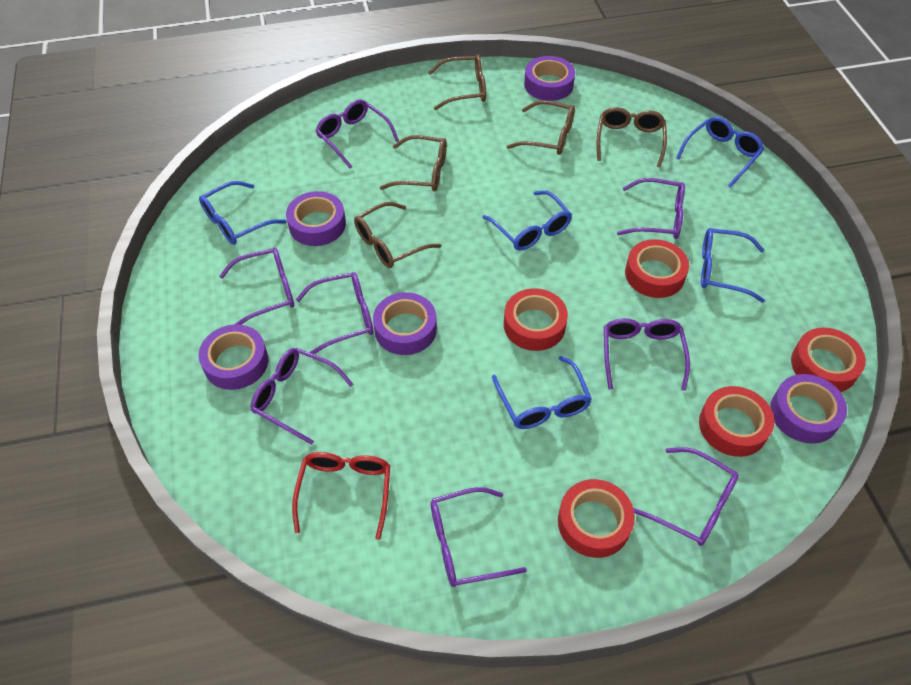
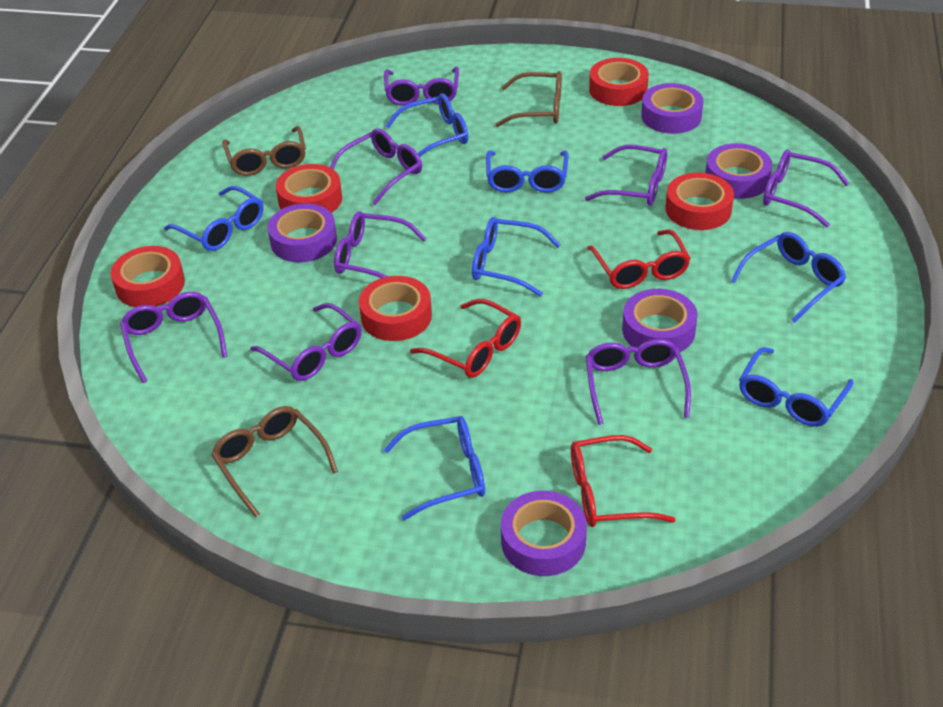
blue glasses: [199,181,286,245] [482,190,572,251] [492,356,592,429] [676,116,764,188] [701,228,765,302] = 5 -> [164,186,264,251] [384,416,485,520] [386,93,468,157] [472,217,561,297] [486,150,568,193] [731,232,846,323] [739,347,853,427] = 7
brown glasses: [354,202,441,268] [380,135,447,191] [428,54,486,110] [506,100,575,155] [597,107,667,167] = 5 -> [211,406,338,517] [222,126,306,176] [495,71,562,127] = 3
red glasses: [292,452,390,540] = 1 -> [410,299,521,378] [571,435,676,527] [587,230,691,289] = 3

